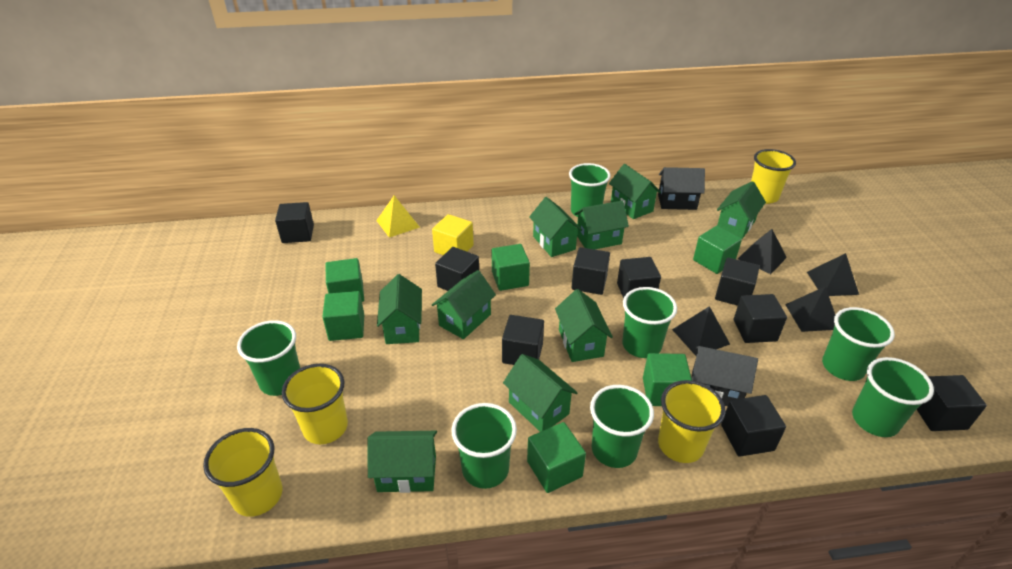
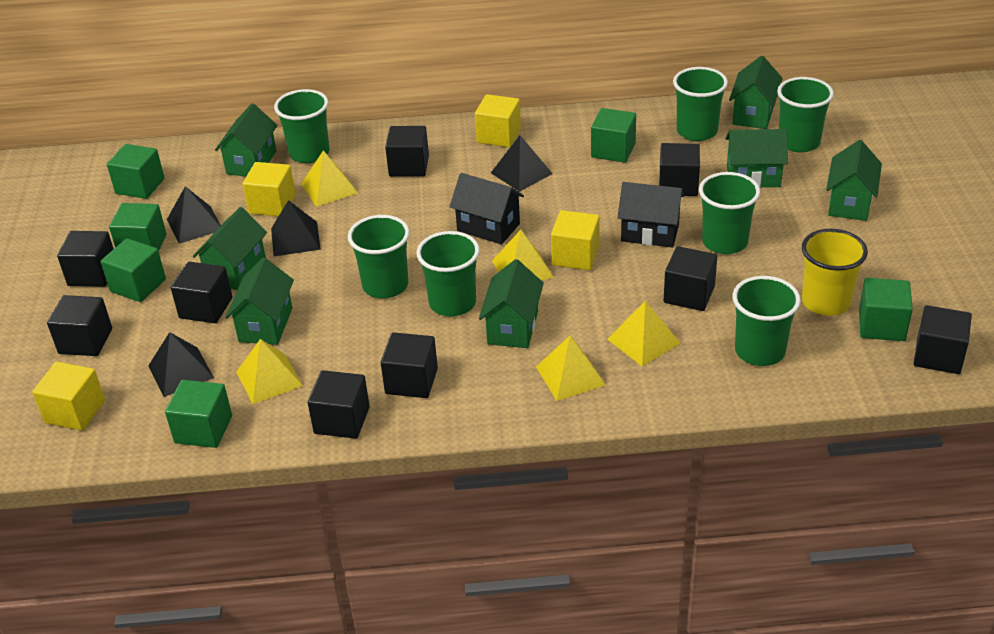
green house: [367,431,437,493] [377,274,422,344] [432,270,496,339] [503,354,578,432] [529,197,582,257] [555,289,613,362] [575,200,629,250] [609,164,661,219] [717,181,766,239] = 9 -> [193,207,267,290] [215,103,277,177] [225,258,294,345] [479,259,544,348] [725,129,788,188] [729,56,783,129] [826,140,882,221] = 7
yellow cube: [432,214,474,255] = 1 -> [32,362,105,431] [242,162,296,216] [475,94,521,147] [551,210,600,270] = 4
yellow cup: [203,428,282,517] [282,364,348,444] [658,380,726,463] [751,149,796,204] = 4 -> [802,229,868,316] = 1
yellow pyramid: [376,195,420,238] = 1 -> [236,339,303,404] [301,151,358,207] [492,230,554,281] [536,336,606,401] [607,301,681,366] = 5

